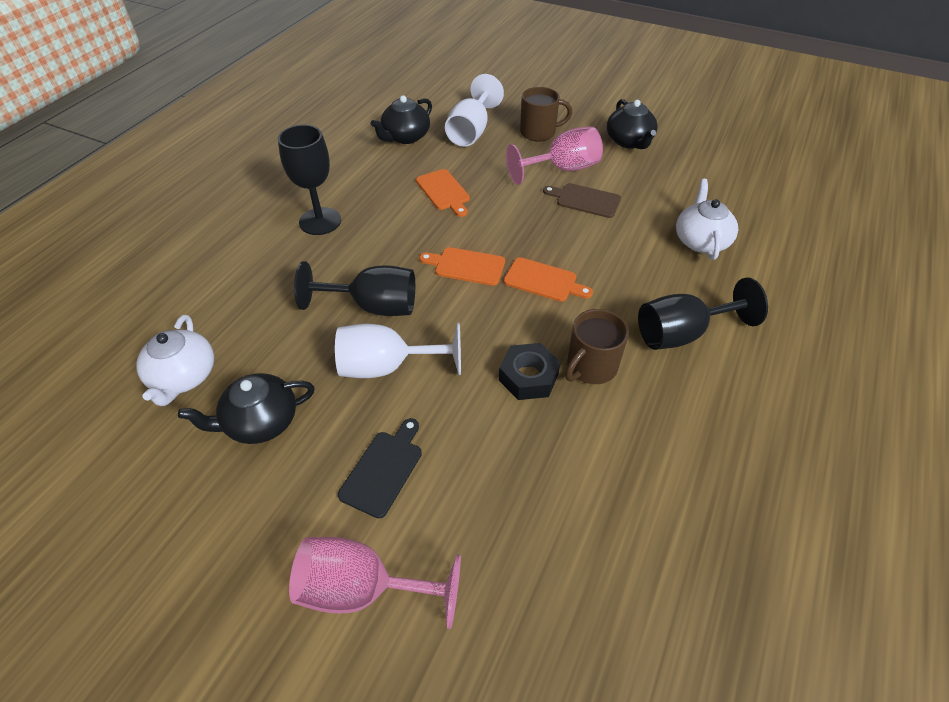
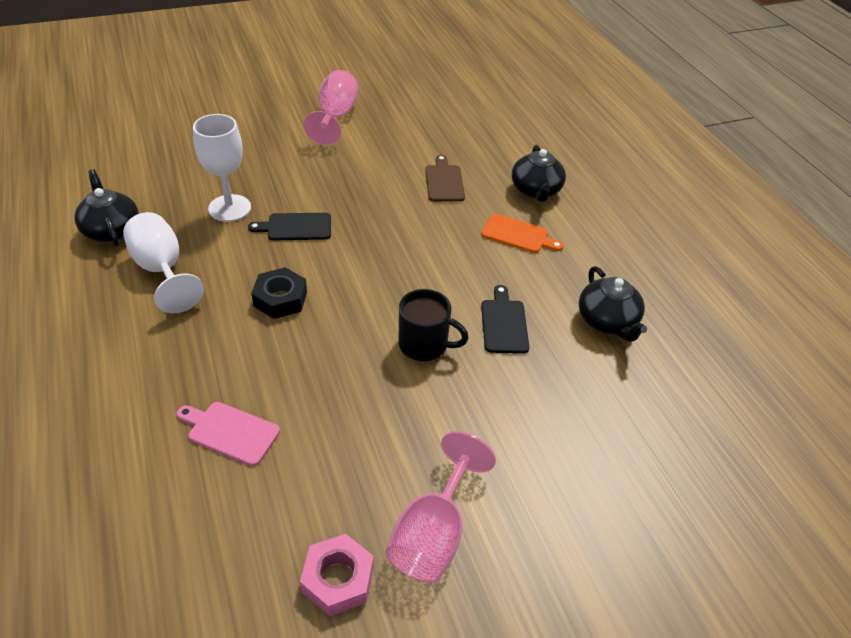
black cutting board: [338,418,422,519] = 1 -> [248,213,331,240] [481,285,529,354] = 2
black goblet: [278,125,341,235] [294,261,415,316] [638,277,768,350] = 3 -> none = 0
black mug: none = 0 -> [398,289,469,361] = 1
brown mug: [520,87,572,142] [565,309,629,384] = 2 -> none = 0
orange cutting board: [416,169,470,217] [419,247,505,286] [504,257,593,302] = 3 -> [481,213,563,253] = 1
pink cutting board: none = 0 -> [177,402,280,466] = 1
pink nut: none = 0 -> [300,534,374,617] = 1
white teapot: [136,315,214,406] [676,179,738,260] = 2 -> none = 0

